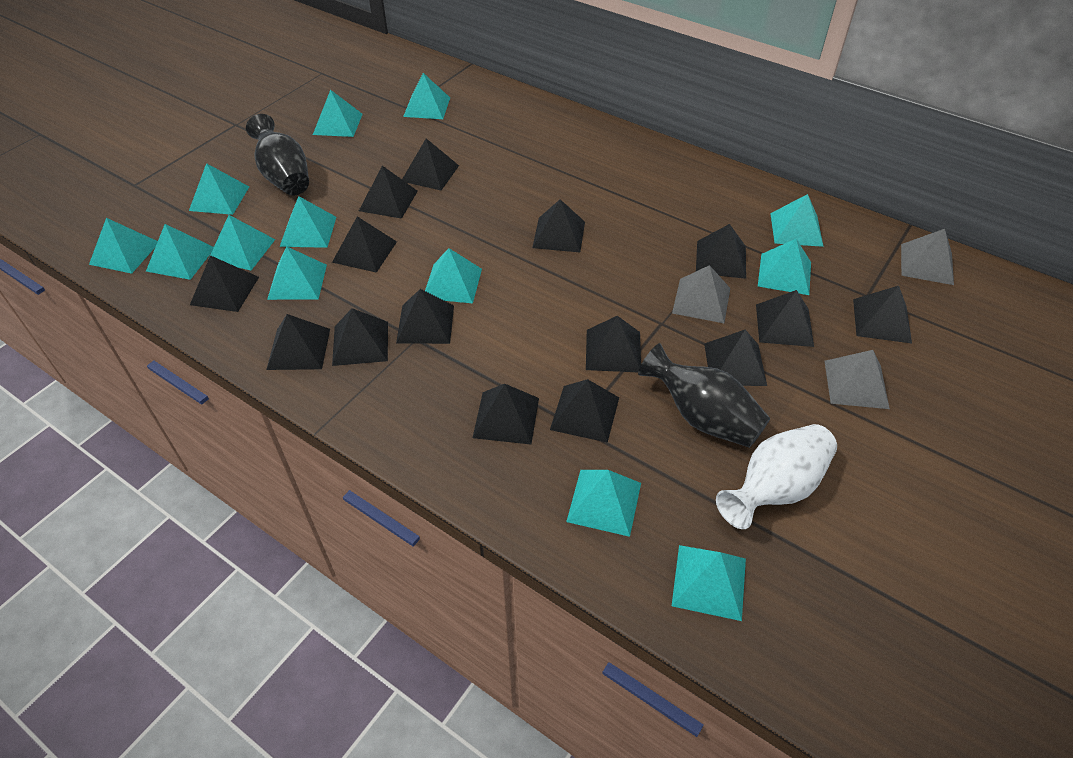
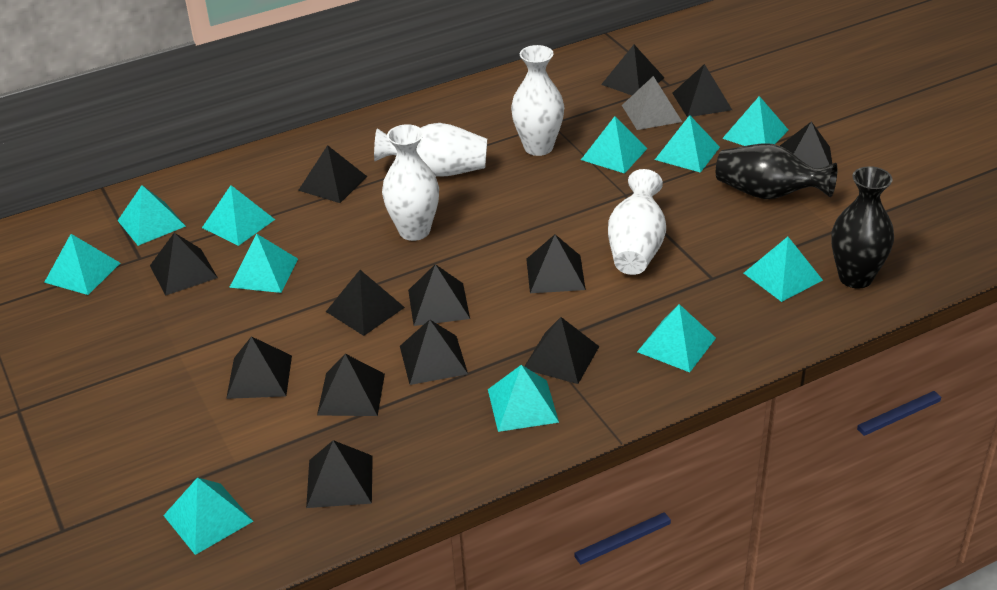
black pyramid: [190,255,259,312] [266,314,330,370] [332,216,397,273] [332,308,388,366] [359,166,418,219] [396,289,454,344] [402,138,459,190] [473,384,539,444] [532,199,585,252] [550,379,619,443] [586,316,641,372] [696,224,746,279] [704,330,767,386] [756,290,814,347] [853,286,912,343] = 15 -> [150,233,218,296] [226,336,292,399] [298,145,367,203] [306,440,373,508] [317,354,385,416] [326,270,405,336] [400,319,468,385] [408,264,470,326] [524,317,599,384] [526,235,586,293] [601,45,664,95] [672,64,732,117] [780,121,832,168] = 13
grey pyramid: [672,265,730,323] [825,350,890,409] [901,229,954,285] = 3 -> [622,76,682,130] = 1
turquoise pyramid: [89,218,158,274] [146,224,214,280] [189,163,249,215] [208,215,275,270] [267,246,327,300] [280,196,336,248] [313,90,363,137] [403,73,450,119] [425,248,482,304] [566,470,641,537] [672,545,746,621] [758,239,811,295] [770,194,824,247] = 13 -> [44,234,120,295] [117,185,186,246] [163,477,253,555] [202,185,275,246] [229,234,298,293] [488,365,559,432] [581,116,647,174] [637,304,716,372] [655,115,720,173] [722,96,788,146] [744,237,823,302] = 11
white vase: [716,424,837,529] = 1 -> [374,123,487,177] [382,124,439,241] [511,45,564,156] [608,169,666,275] = 4

